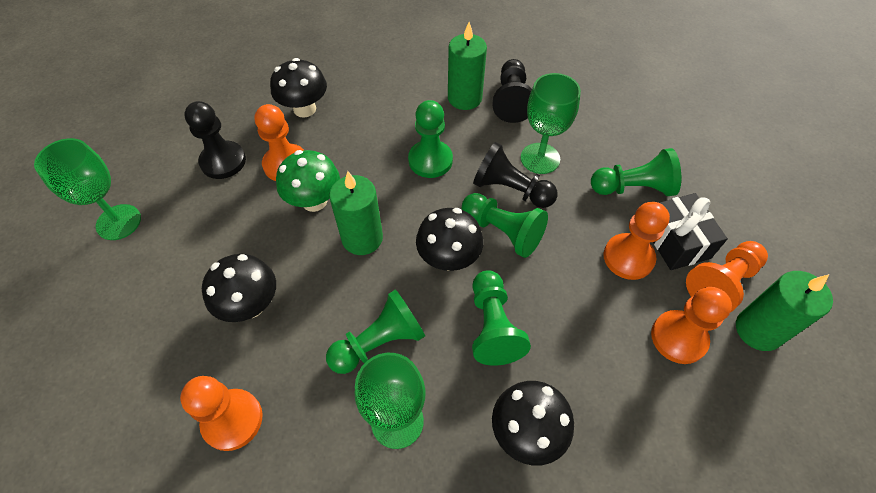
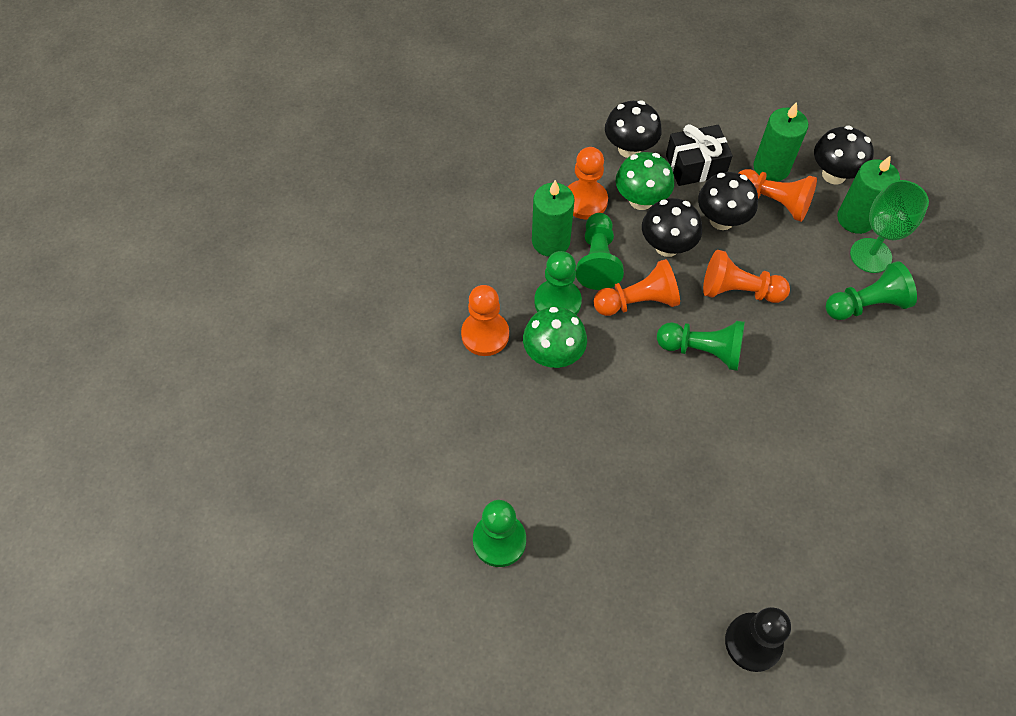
black pawn: [184,101,246,179] [473,142,558,208] [493,59,532,123] = 3 -> [725,607,791,672] = 1
green goblet: [34,138,141,240] [355,353,426,449] [521,73,581,174] = 3 -> [850,180,929,273] = 1
green mushroom: [276,150,340,212] = 1 -> [523,307,587,368] [616,152,674,210] = 2

